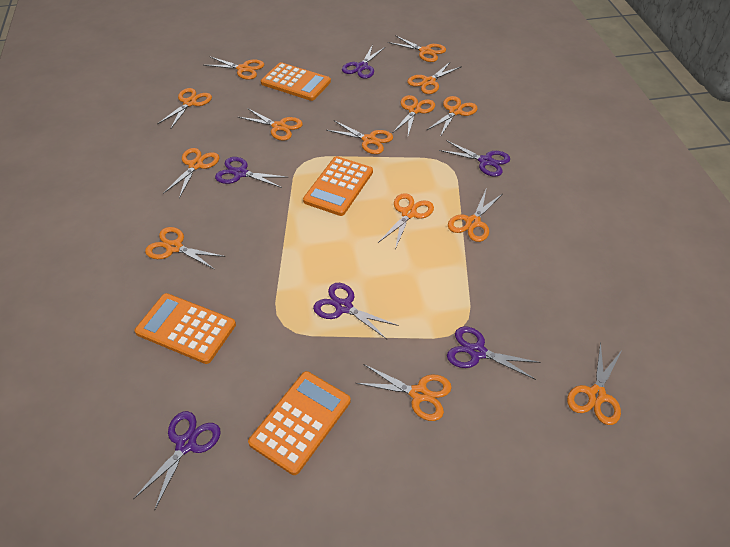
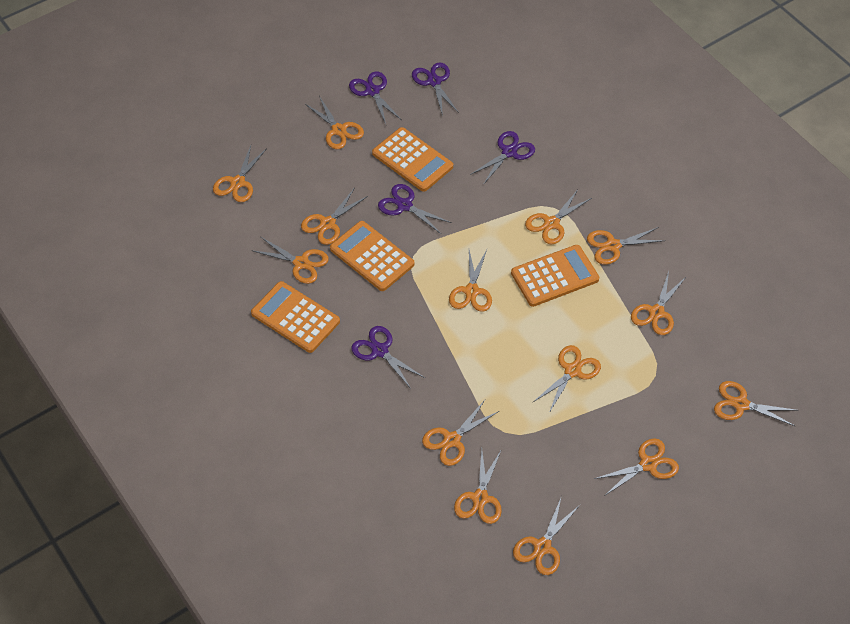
purple scissors: [133,411,221,511] [215,157,287,188] [313,283,399,340] [342,44,385,79] [439,140,510,177] [447,326,540,380] = 6 -> [349,72,401,124] [351,326,425,389] [378,184,452,234] [412,62,459,116] [470,131,535,185] = 5

